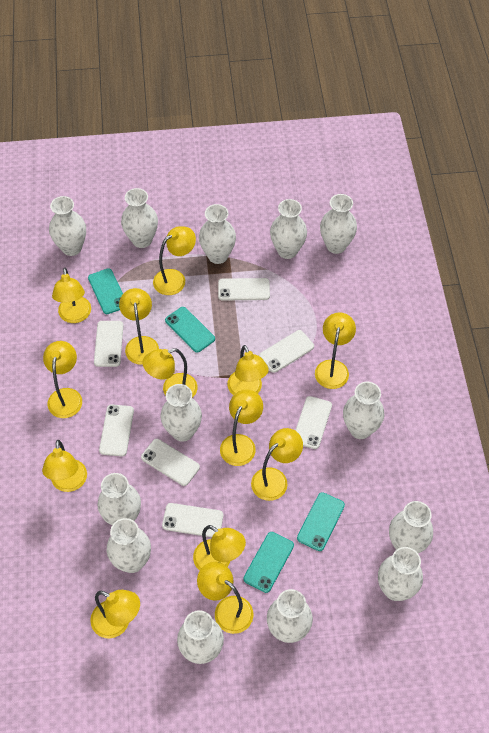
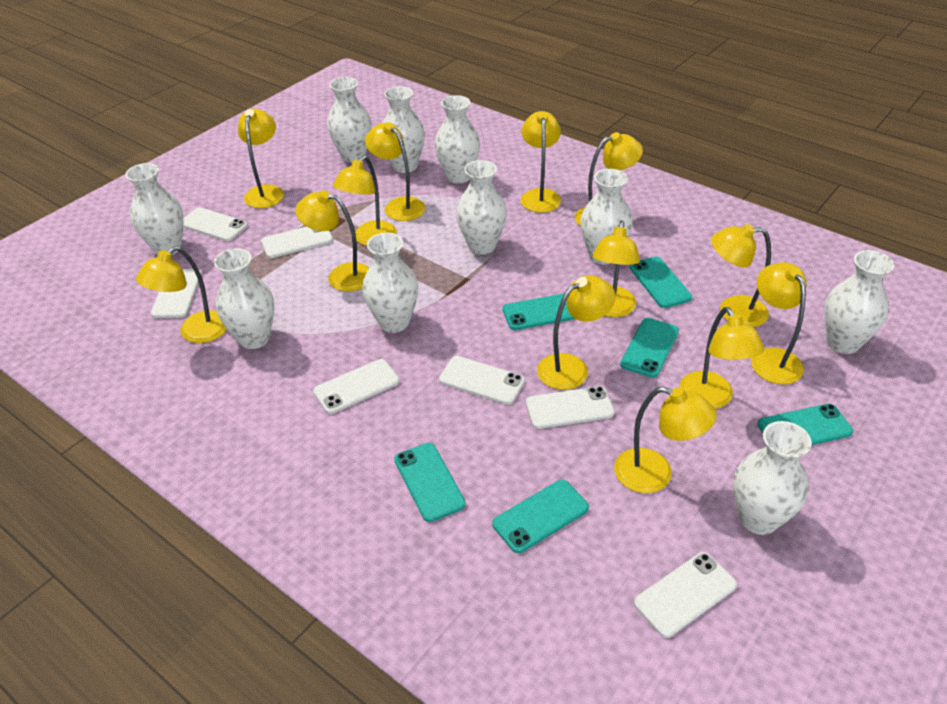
turquoise phone: [88,268,123,314] [165,307,215,353] [243,532,294,593] [297,492,345,551] = 4 -> [394,443,466,522] [492,480,589,553] [503,294,575,330] [620,318,679,378] [629,256,692,308] [758,404,853,445] = 6
white vase: [49,196,86,256] [97,473,141,525] [107,518,151,573] [121,188,158,248] [161,384,202,442] [177,610,224,664] [199,204,236,264] [267,589,313,643] [270,199,307,259] [320,194,357,254] [343,382,384,439] [378,547,423,601] [389,501,433,553] = 13 -> [125,163,184,255] [214,248,274,349] [327,77,371,163] [362,233,418,333] [383,86,425,173] [435,95,480,183] [456,160,507,255] [580,169,633,264] [733,421,812,535] [824,250,894,354] = 10

